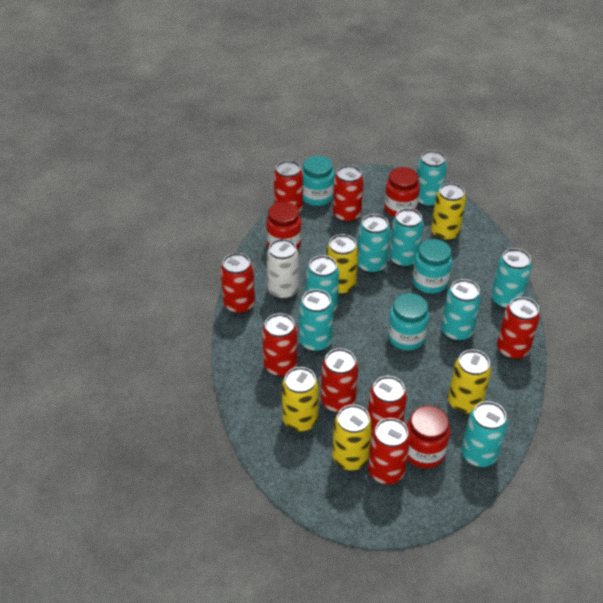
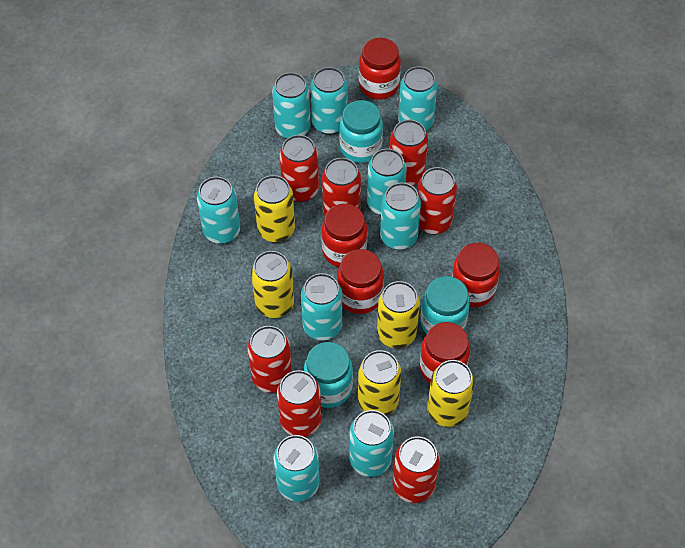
red can: [221,253,255,314] [262,313,297,377] [274,160,303,212] [321,348,358,413] [333,165,364,223] [368,376,407,435] [368,418,410,485] [497,297,540,360] = 8 -> [247,326,292,393] [277,370,321,437] [280,135,319,202] [322,158,361,215] [390,120,428,186] [393,436,440,503] [417,167,457,235] = 7
red jar: [266,202,301,250] [384,167,420,217] [407,406,450,468] = 3 -> [321,204,367,267] [337,249,384,314] [359,38,401,100] [420,322,470,384] [452,243,500,307] = 5
turquoise can: [299,289,333,352] [306,255,339,312] [358,214,390,274] [389,208,424,268] [417,150,447,207] [441,279,481,342] [461,401,508,468] [491,248,532,309] = 8 -> [197,177,240,244] [272,72,311,139] [273,435,319,502] [301,273,342,340] [311,67,348,135] [349,410,394,477] [367,149,406,215] [380,183,421,250] [398,66,437,130] = 9
white can: [267,239,299,300] = 1 -> none = 0

